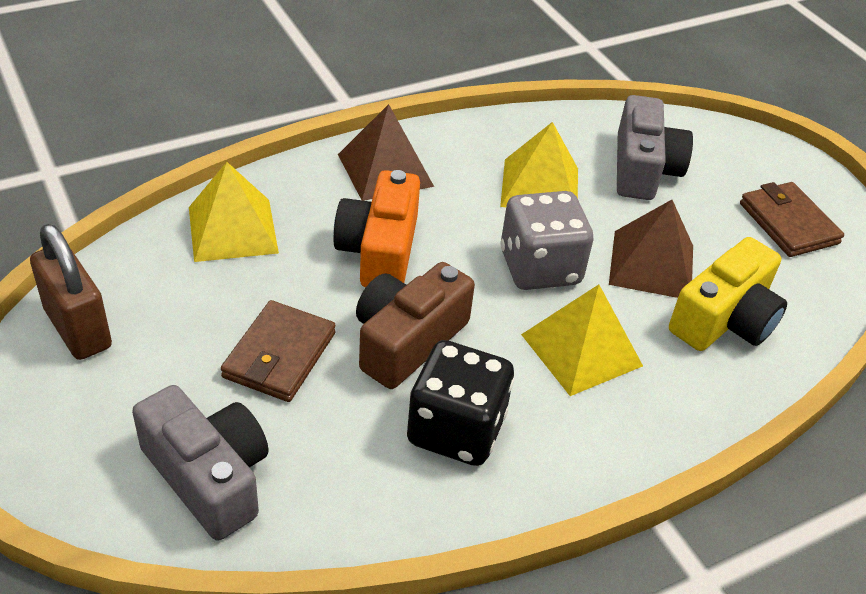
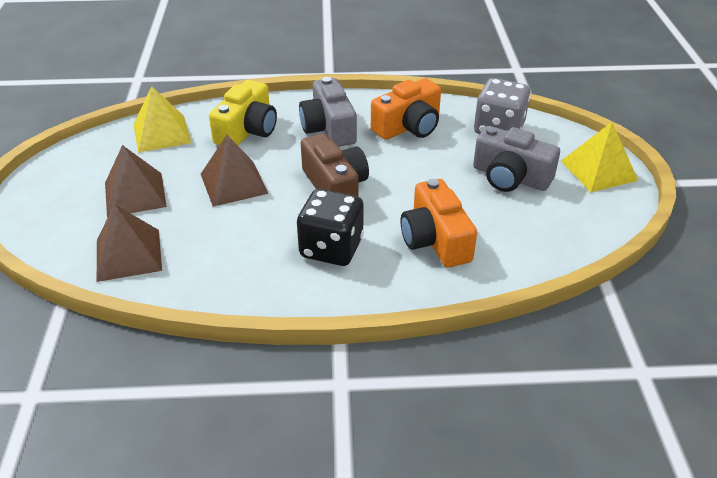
brown padlock: [30,224,112,360] = 1 -> none = 0
brown pyramid: [338,104,434,201] [609,200,693,298] = 2 -> [97,204,162,282] [105,145,167,217] [201,135,269,207] = 3
brown wallet: [221,300,336,402] [740,182,844,257] = 2 -> none = 0
orange camera: [334,170,420,287] = 1 -> [371,78,441,140] [401,179,477,267] = 2
yellow pyramid: [189,162,279,262] [500,122,578,207] [521,284,643,396] = 3 -> [133,86,191,153] [561,122,638,192] = 2

